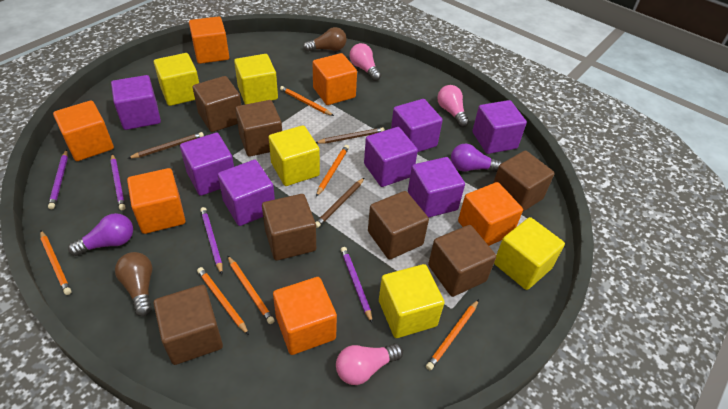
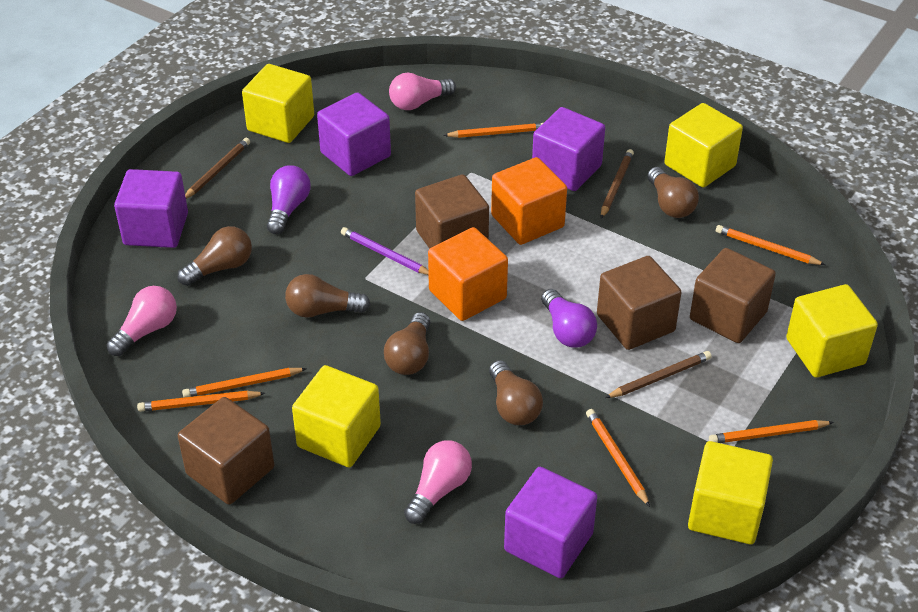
brown cube: [154,285,223,365] [193,76,241,132] [235,100,282,157] [262,194,316,260] [368,191,429,259] [428,225,496,297] [493,150,554,212] = 7 -> [178,397,274,505] [415,174,489,249] [597,256,682,350] [690,248,776,343] = 4
brown light bulb: [115,252,152,316] [303,27,347,52] = 2 -> [177,226,252,286] [285,274,371,318] [384,312,431,375] [489,360,543,425] [647,167,699,218] = 5
orange cube: [53,101,114,161] [127,168,186,234] [189,16,229,64] [273,277,337,355] [313,53,357,105] [458,182,523,246] = 6 -> [428,227,508,321] [491,157,567,245] = 2
purple cube: [111,75,161,130] [180,133,234,196] [218,160,275,226] [364,127,418,187] [391,99,443,152] [408,157,465,218] [472,100,527,154] = 7 -> [114,169,188,248] [317,92,391,176] [504,467,597,578] [532,107,605,191] = 4
purple pencil: [48,150,68,209] [110,154,125,210] [200,207,223,274] [341,247,373,324] = 4 -> [341,227,429,275] = 1

